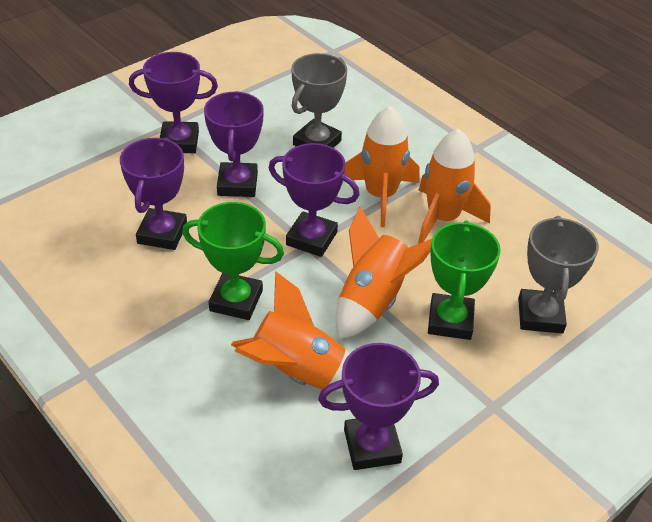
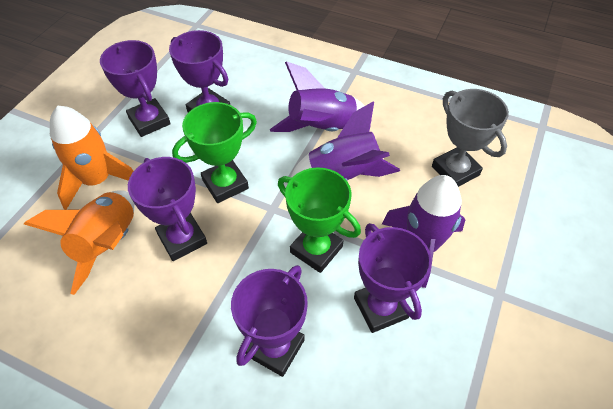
grey trophy: [291,53,347,148] [518,216,599,334] = 2 -> [432,89,509,187] = 1
orange rocket: [231,271,349,392] [336,207,432,339] [343,106,420,227] [418,129,491,244] = 4 -> [24,190,135,295] [50,106,134,210] = 2
purple rocket: none = 0 -> [270,61,365,132] [291,101,400,180] [382,175,466,288] = 3

